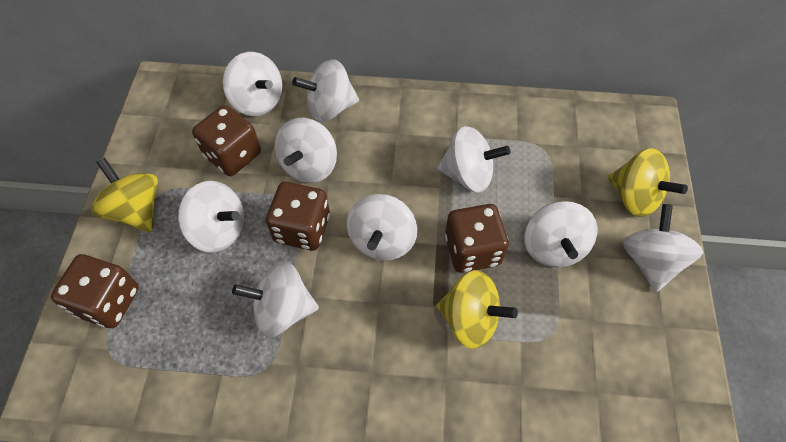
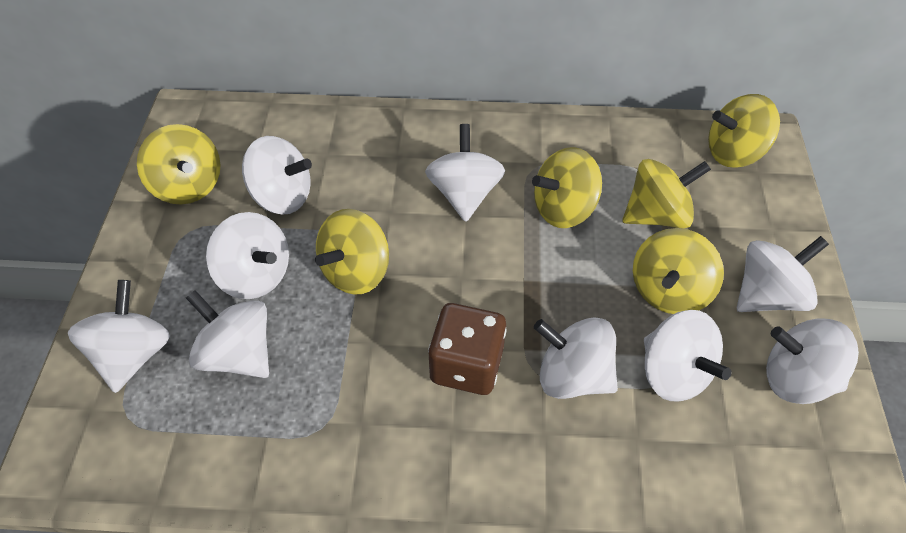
brown dice: [51,254,139,328] [192,105,261,176] [266,182,330,251] [445,204,509,273] = 4 -> [428,303,507,395] = 1
yellow spinning top: [91,157,158,232] [436,270,518,349] [608,148,688,217] = 3 -> [137,124,221,204] [315,209,389,294] [532,147,602,228] [623,159,711,229] [633,228,724,314] [708,94,780,168] = 6

